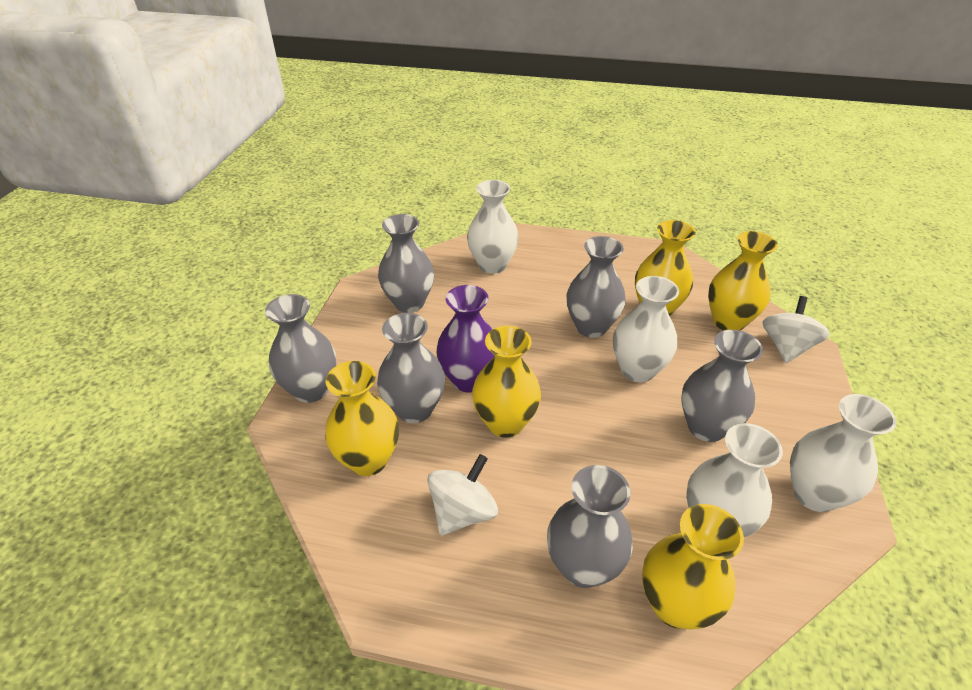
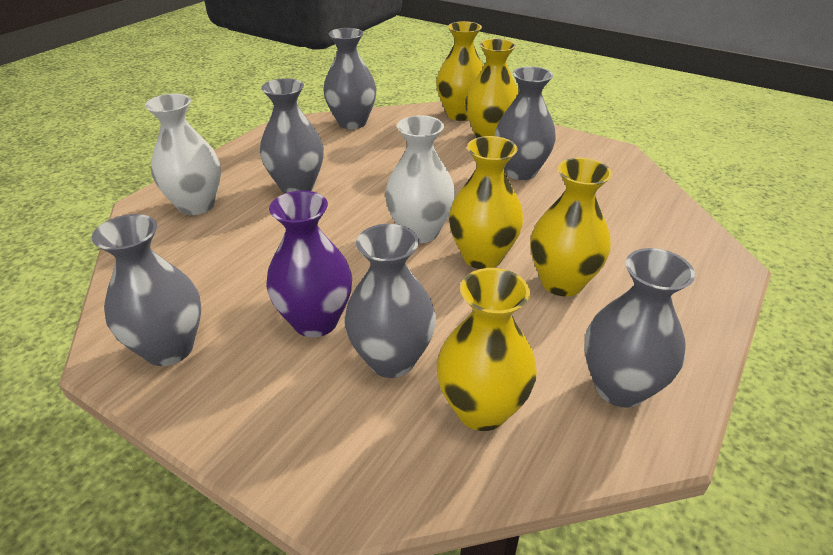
white spinning top: [427,454,498,535] [763,296,830,363] = 2 -> none = 0
white vase: [467,180,519,274] [613,276,679,382] [686,423,783,537] [790,394,896,512] = 4 -> [145,94,221,215] [385,115,455,243] = 2

